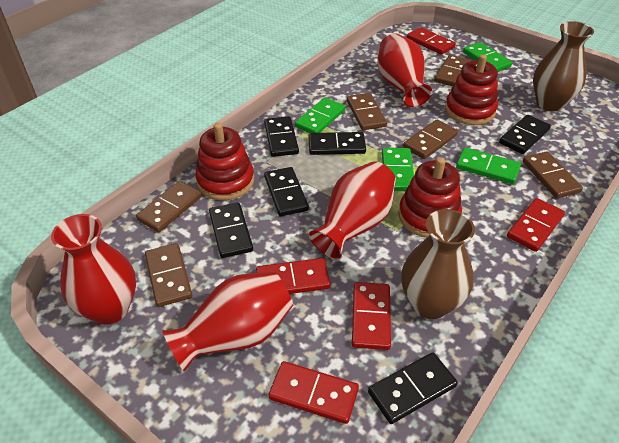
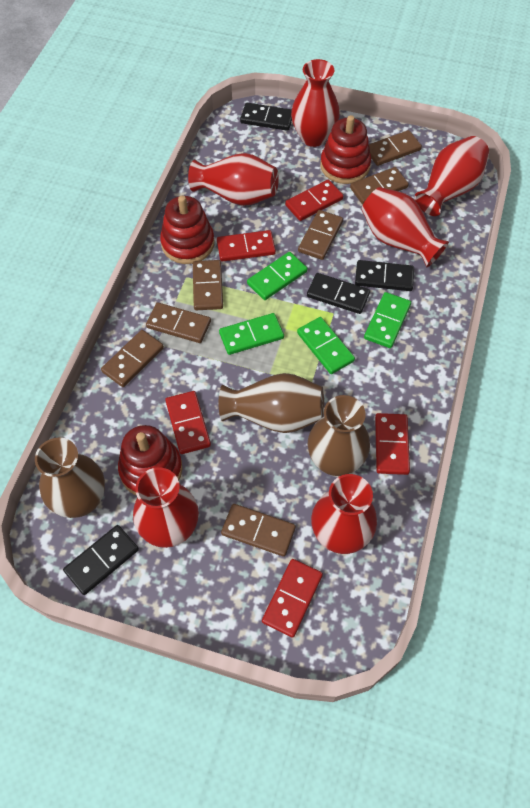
black domino: [209,202,253,258] [264,116,299,157] [264,167,309,216] [309,132,366,155] [368,352,458,424] [499,115,551,154] = 6 -> [63,525,139,595] [240,103,292,131] [307,273,370,314] [355,260,414,291] = 4
brown domino: [136,181,202,232] [145,243,192,307] [347,93,387,130] [403,120,458,159] [434,55,471,86] [523,151,583,198] = 6 -> [101,330,164,387] [146,302,211,343] [193,260,223,310] [221,504,296,557] [298,210,343,260] [350,167,409,204] [369,130,422,166] = 7
brown vase: [401,209,475,319] [533,21,594,111] = 2 -> [35,437,105,518] [219,373,324,433] [308,395,370,476] = 3
red vase: [51,214,136,325] [162,271,293,372] [309,161,396,259] [377,33,432,107] = 4 -> [133,467,199,548] [188,153,279,206] [291,59,340,147] [311,474,377,554] [362,187,449,267] [414,136,489,216] = 6

